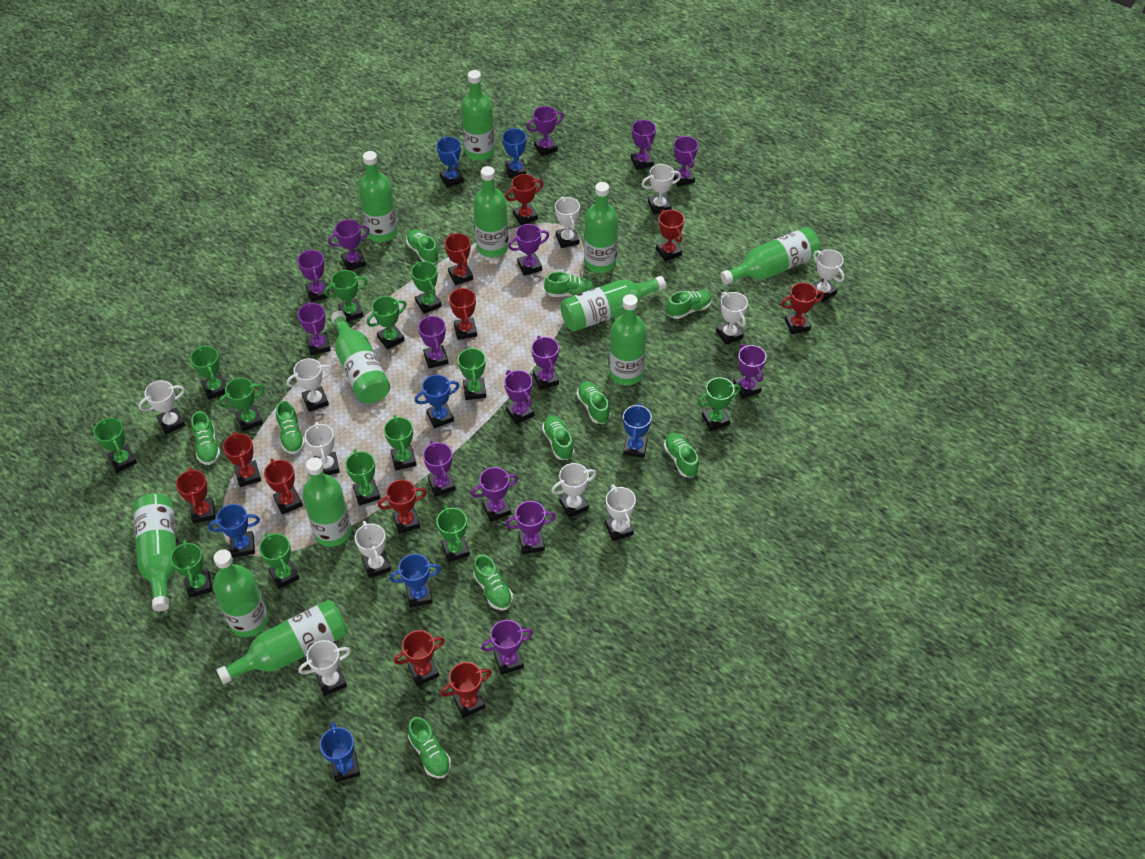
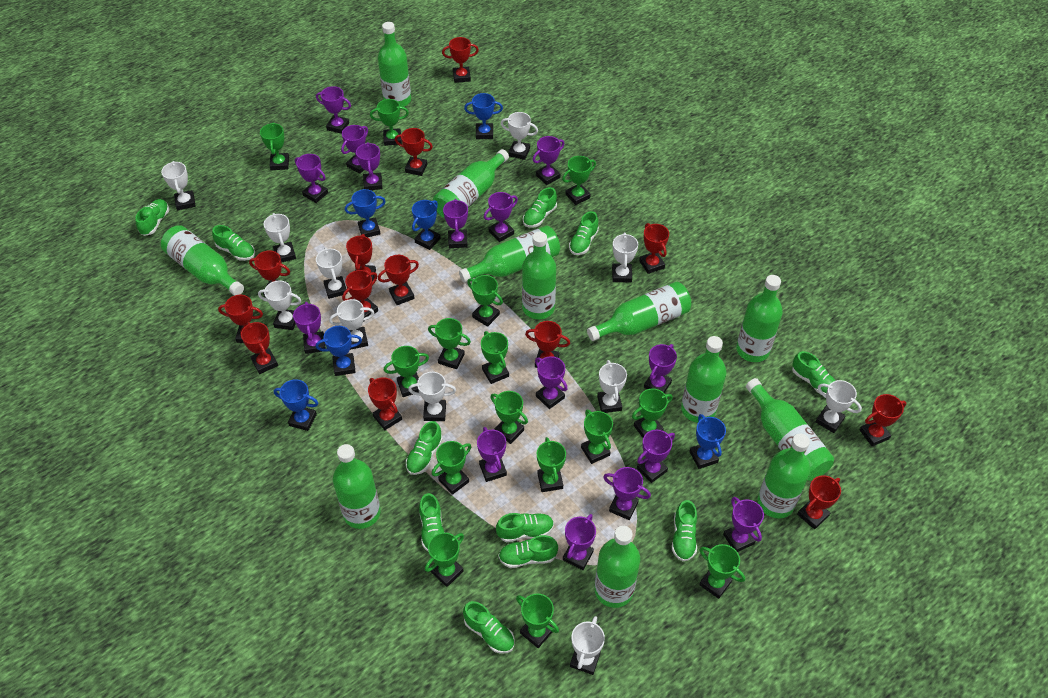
blue trophy: [208,504,260,558] [320,722,360,782] [389,554,441,608] [415,375,459,428] [436,137,464,188] [502,128,527,178] [623,403,652,458] = 7 -> [274,379,318,431] [316,326,362,376] [345,189,386,237] [412,200,440,250] [464,93,503,139] [690,414,726,469] = 6
green shoe: [191,411,220,465] [276,401,305,454] [406,229,440,264] [408,717,451,779] [473,554,513,610] [542,415,574,460] [544,271,595,297] [577,381,611,424] [664,433,699,477] [667,290,712,319] = 10 -> [135,199,169,236] [212,225,255,261] [406,421,443,475] [419,493,445,552] [463,601,514,654] [496,513,554,542] [498,535,558,568] [523,187,557,228] [569,211,599,255] [672,500,697,561] [792,351,835,395] = 11
green trophy: [93,418,137,473] [170,540,212,597] [190,346,226,400] [218,378,265,431] [259,532,300,589] [324,270,368,322] [345,449,380,506] [367,296,407,350] [384,415,417,470] [411,261,442,314] [437,505,470,562] [458,346,486,400] [697,377,741,431] = 13 -> [260,122,289,170] [370,99,409,146] [384,346,429,397] [425,532,464,587] [428,318,471,369] [432,441,471,495] [467,275,503,327] [481,331,509,384] [490,391,528,444] [516,594,559,648] [537,437,566,492] [562,156,596,205] [581,410,613,464] [632,389,673,438] [699,544,745,599] = 15
red trophy: [176,467,216,524] [223,431,261,487] [264,459,303,515] [378,480,427,534] [394,630,445,686] [441,662,492,718] [445,233,473,285] [449,287,477,340] [505,174,544,225] [656,210,684,262] [781,282,824,334] = 11 -> [218,295,263,343] [241,322,278,374] [249,250,290,297] [342,270,378,322] [346,234,376,281] [368,377,402,430] [378,255,419,305] [395,128,433,176] [442,37,479,83] [525,321,570,368] [639,223,669,274] [797,475,841,529] [860,394,907,447] = 13

